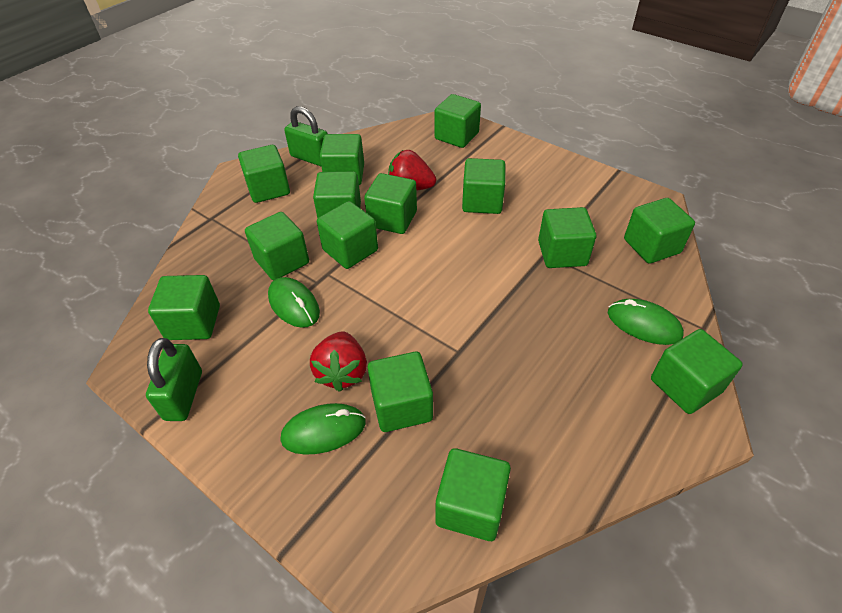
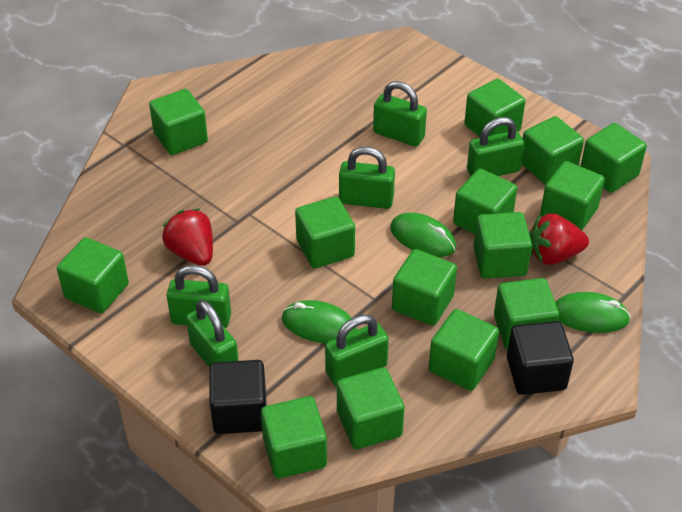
black cube: none = 0 -> [210,360,267,434] [507,321,574,395] = 2
green padlock: [146,338,202,421] [284,106,328,166] = 2 -> [167,265,231,328] [186,300,239,368] [325,315,389,386] [339,147,395,209] [373,81,427,147] [467,117,524,176] = 6

